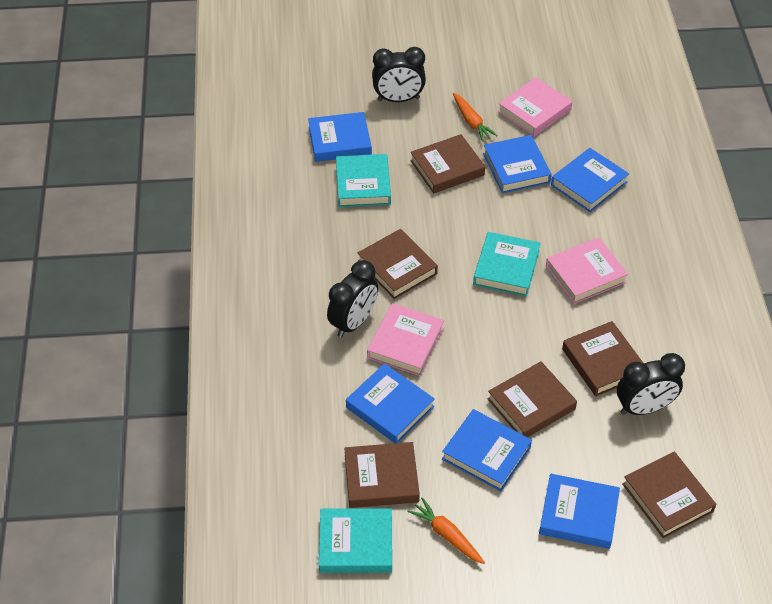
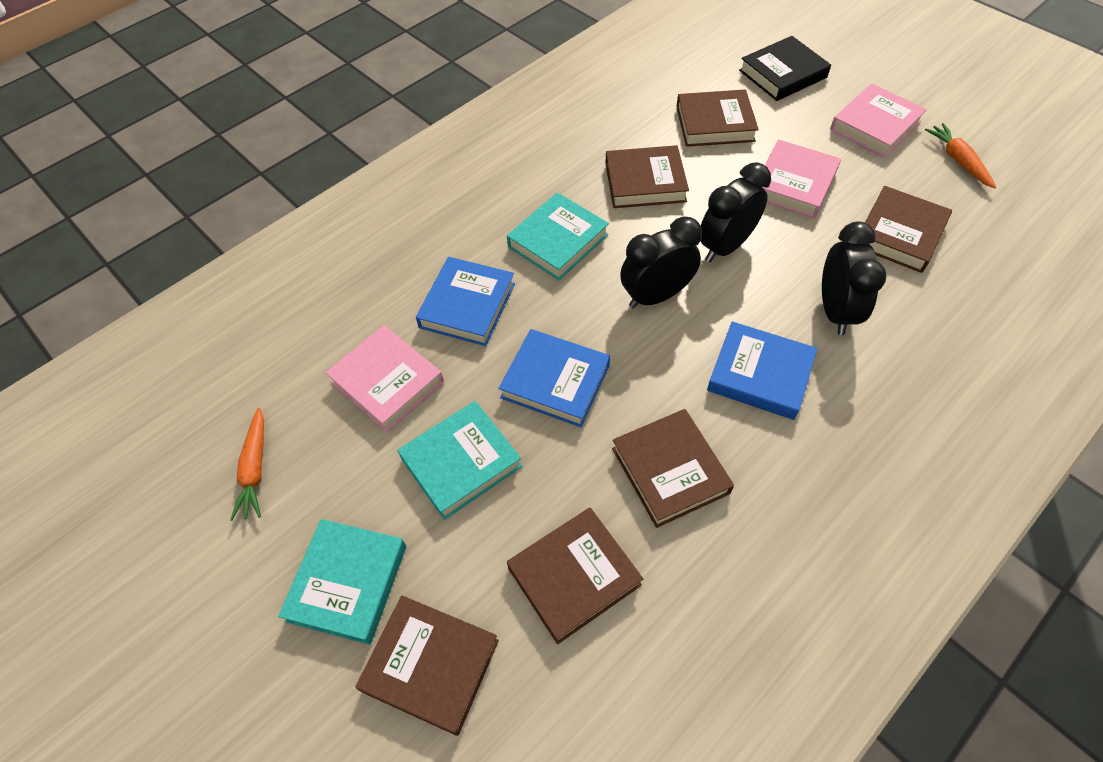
black book: none = 0 -> [739,36,831,101] = 1
blue book: [308,112,372,162] [346,363,435,443] [442,409,532,491] [483,135,552,193] [539,474,620,549] [551,148,629,212] = 6 -> [416,257,515,346] [498,329,610,427] [707,321,817,420] = 3

